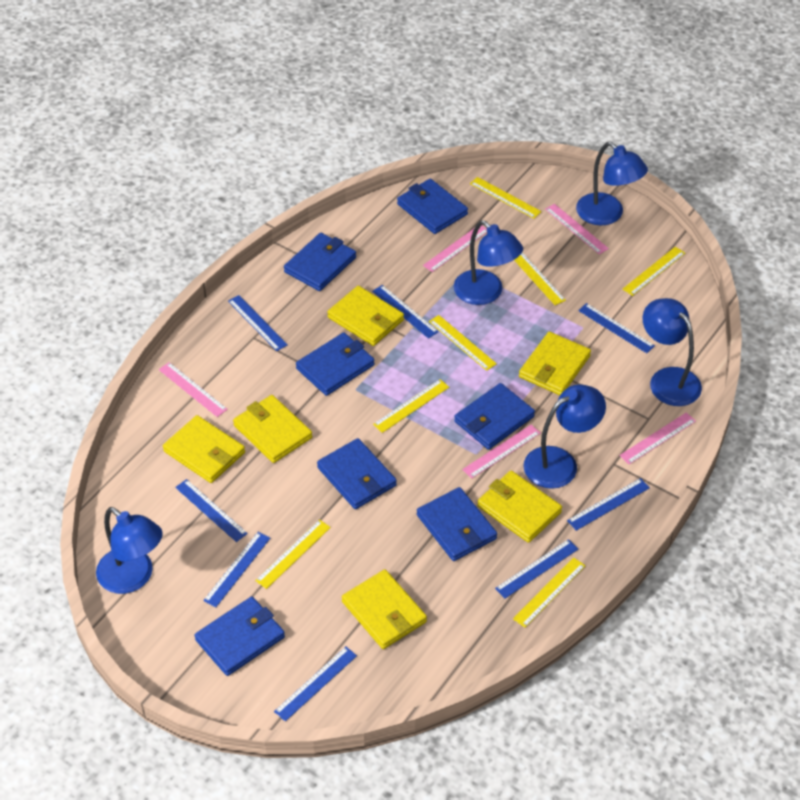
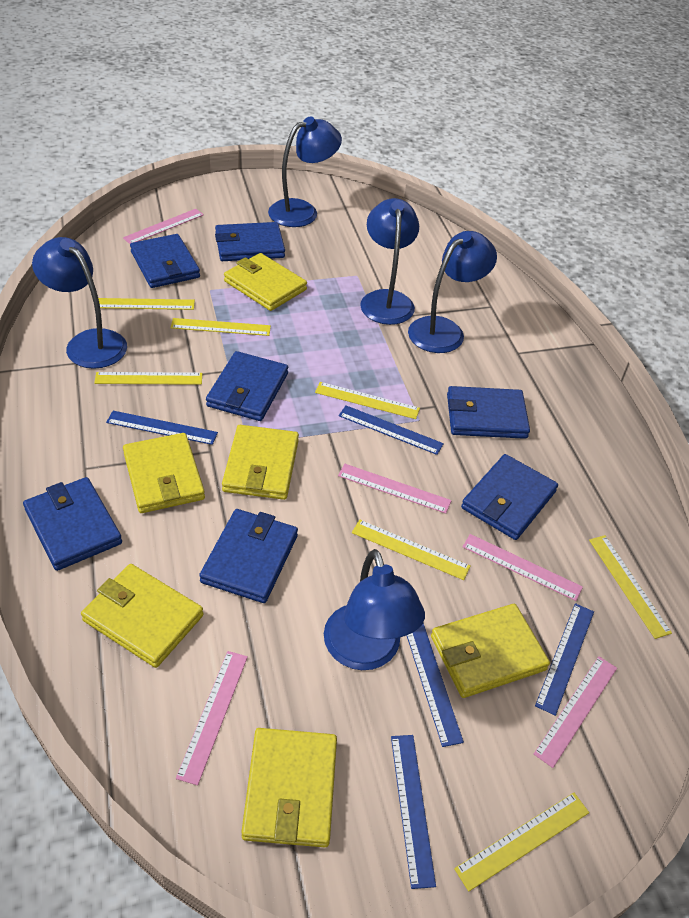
blue ruler: [175,479,248,542] [203,532,270,607] [228,295,288,351] [274,647,357,721] [372,285,439,339] [495,539,578,598] [567,478,650,531] [578,303,655,353] = 8 -> [106,411,218,445] [339,405,444,455] [391,735,436,889] [406,623,464,747] [535,603,594,716] = 5

